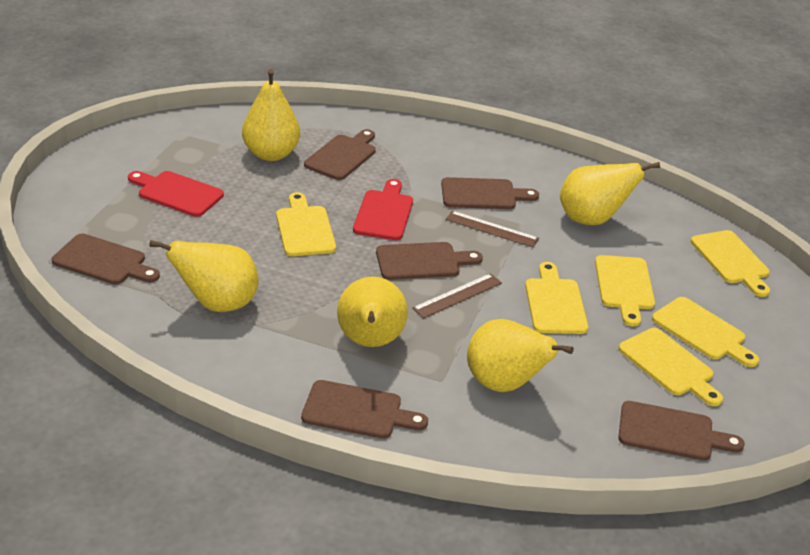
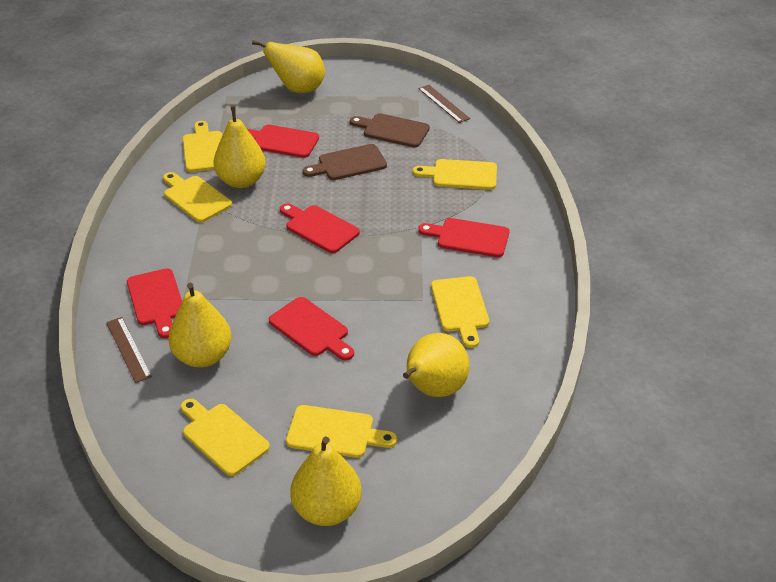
brown cutting board: [52,234,160,285] [301,380,428,439] [304,129,376,180] [376,242,483,280] [441,177,539,209] [618,401,745,461] = 6 -> [303,144,387,180] [350,113,430,147] = 2
red cutting board: [128,171,224,217] [353,179,413,240] = 2 -> [127,268,182,338] [247,125,319,158] [269,297,354,361] [280,203,360,253] [418,218,509,257] = 5

